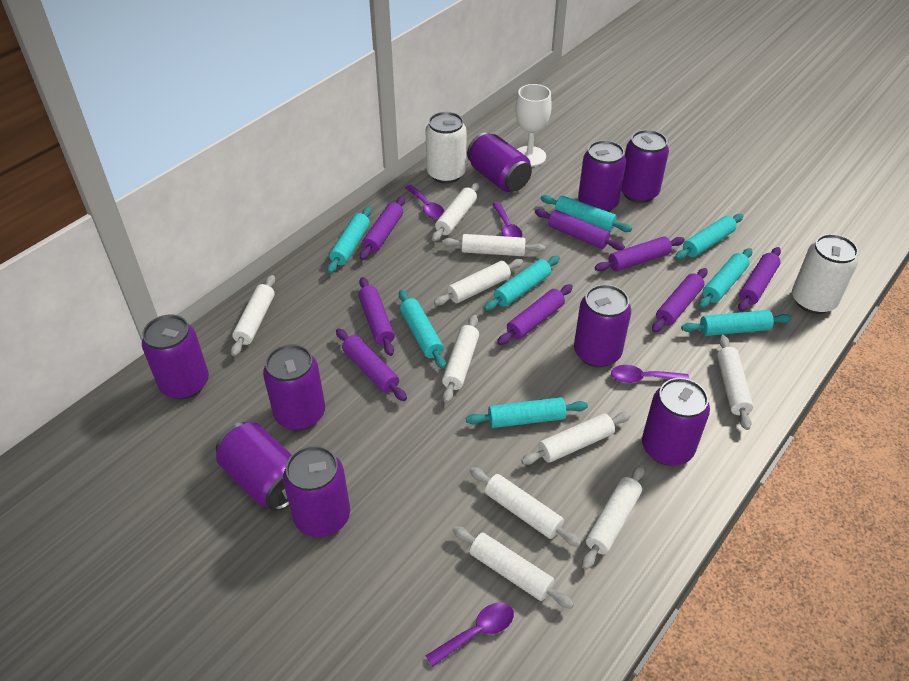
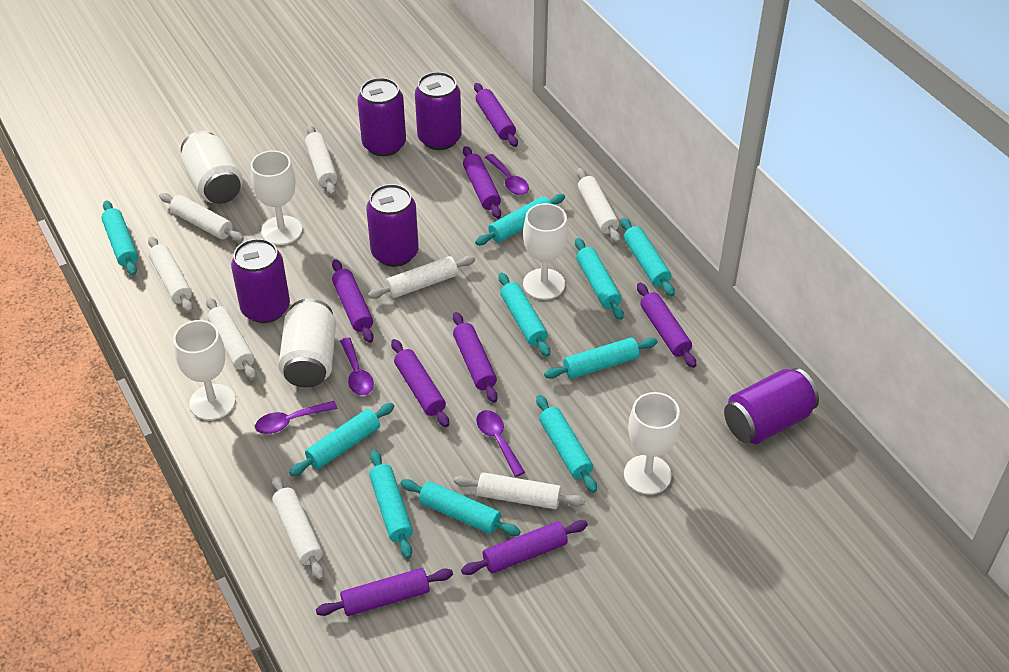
purple can: [142,314,209,399] [216,422,292,511] [263,344,325,430] [283,445,350,537] [467,133,532,192] [574,284,631,367] [578,140,626,212] [621,130,669,203] [642,378,710,466] = 9 -> [231,239,290,323] [357,78,406,156] [366,184,419,267] [415,72,462,150] [724,368,819,444] = 5
turquoise rolling pin: [327,207,371,273] [399,290,446,369] [466,397,588,428] [484,256,560,311] [541,195,632,232] [675,214,743,260] [681,310,792,336] [699,248,752,309] = 8 -> [101,200,138,276] [289,403,395,476] [369,450,413,559] [400,479,521,536] [475,194,565,245] [499,273,550,357] [536,395,597,493] [544,337,658,379] [575,238,624,320] [621,218,675,296] = 10
white goblet: [516,84,552,167] = 1 -> [173,320,236,420] [251,150,302,245] [523,203,568,300] [624,392,680,495] = 4
white rolling pin: [231,275,275,356] [432,183,479,242] [434,259,523,306] [442,234,545,256] [442,315,479,403] [453,526,574,609] [470,467,581,547] [521,412,631,465] [582,465,645,570] [717,335,753,430] = 10 -> [148,236,193,313] [159,193,244,242] [206,297,256,380] [271,474,324,580] [305,125,338,196] [368,256,475,299] [454,472,585,509] [577,168,621,243] = 8

